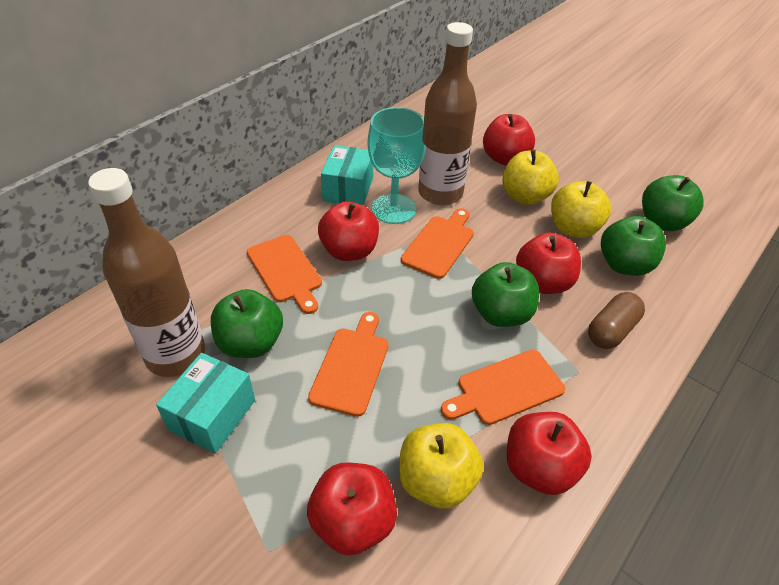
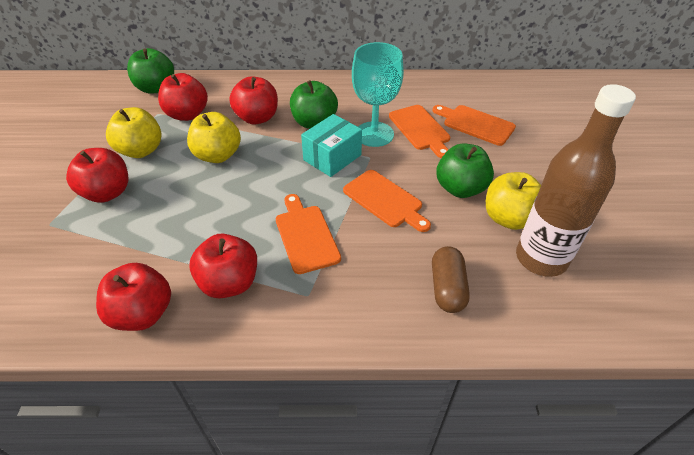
brown bottle: [88,168,205,377] [418,22,477,205] = 2 -> [516,84,636,277] = 1
green apple: [211,289,283,358] [472,262,539,327] [601,216,666,276] [642,175,704,231] = 4 -> [127,48,174,93] [290,80,338,129] [436,143,494,198] = 3
turquoise box: [156,353,255,454] [321,145,373,205] = 2 -> [301,114,362,177] = 1

